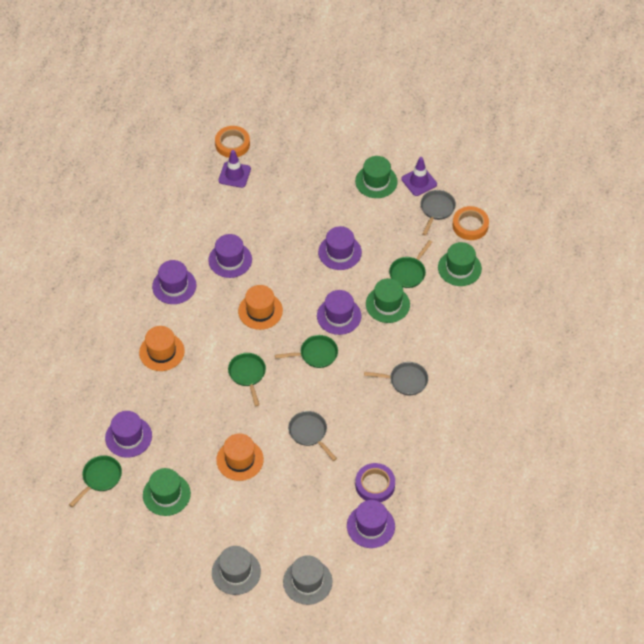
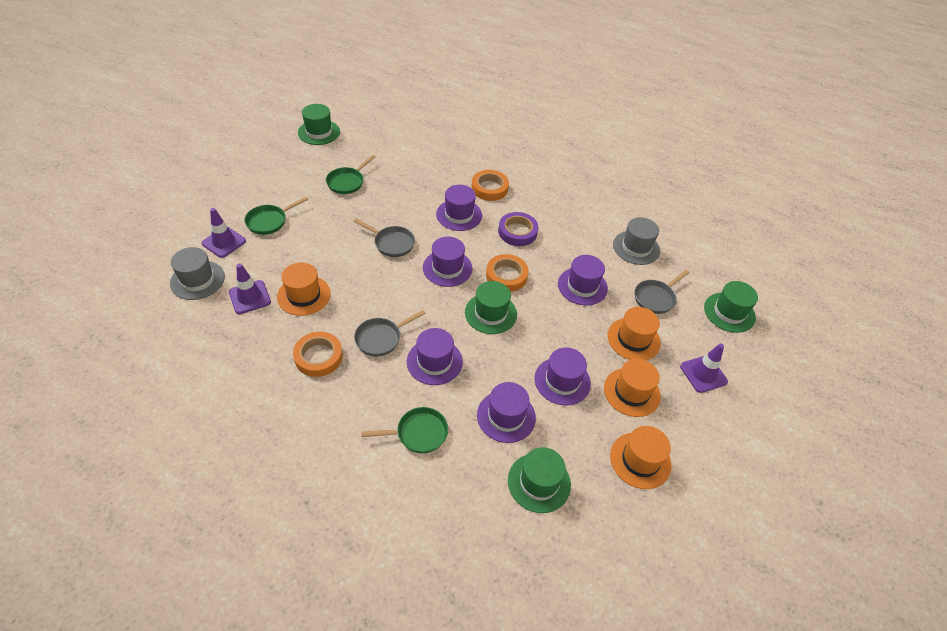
green pan: [69,455,122,507] [228,353,266,406] [275,335,338,368] [389,240,433,288] = 4 -> [244,197,308,235] [326,155,376,194] [361,407,448,453] = 3
orange hat: [139,326,185,371] [216,434,264,481] [238,285,283,330] = 3 -> [277,262,331,316] [604,359,661,417] [607,307,661,360] [610,426,671,489] = 4
orange tape: [215,126,250,158] [452,206,489,240] = 2 -> [293,332,343,377] [472,170,509,201] [486,254,529,292] = 3
purple traffic cone: [218,150,251,188] [401,157,437,196] = 2 -> [201,208,246,258] [229,263,271,314] [680,343,728,393] = 3

